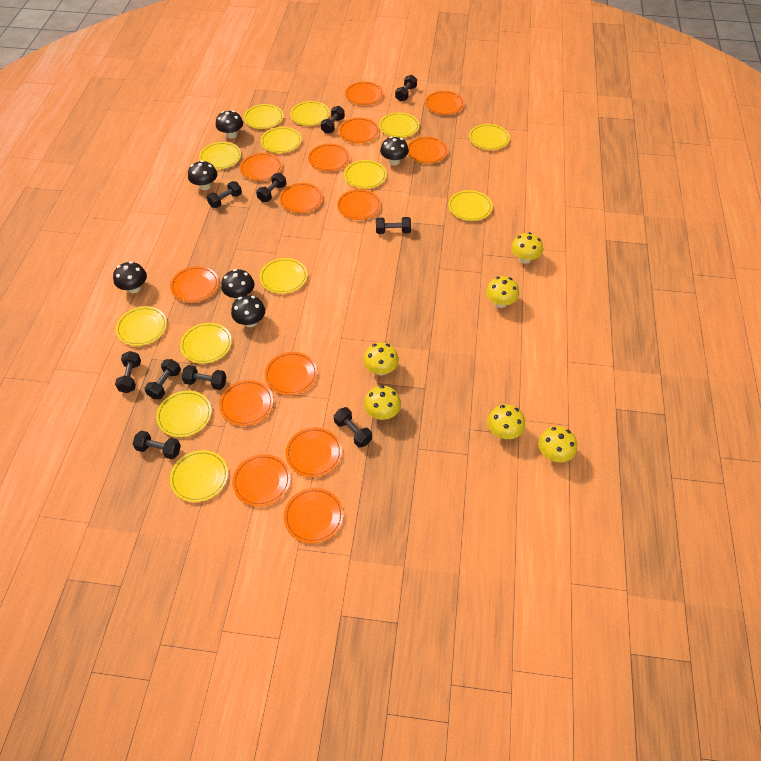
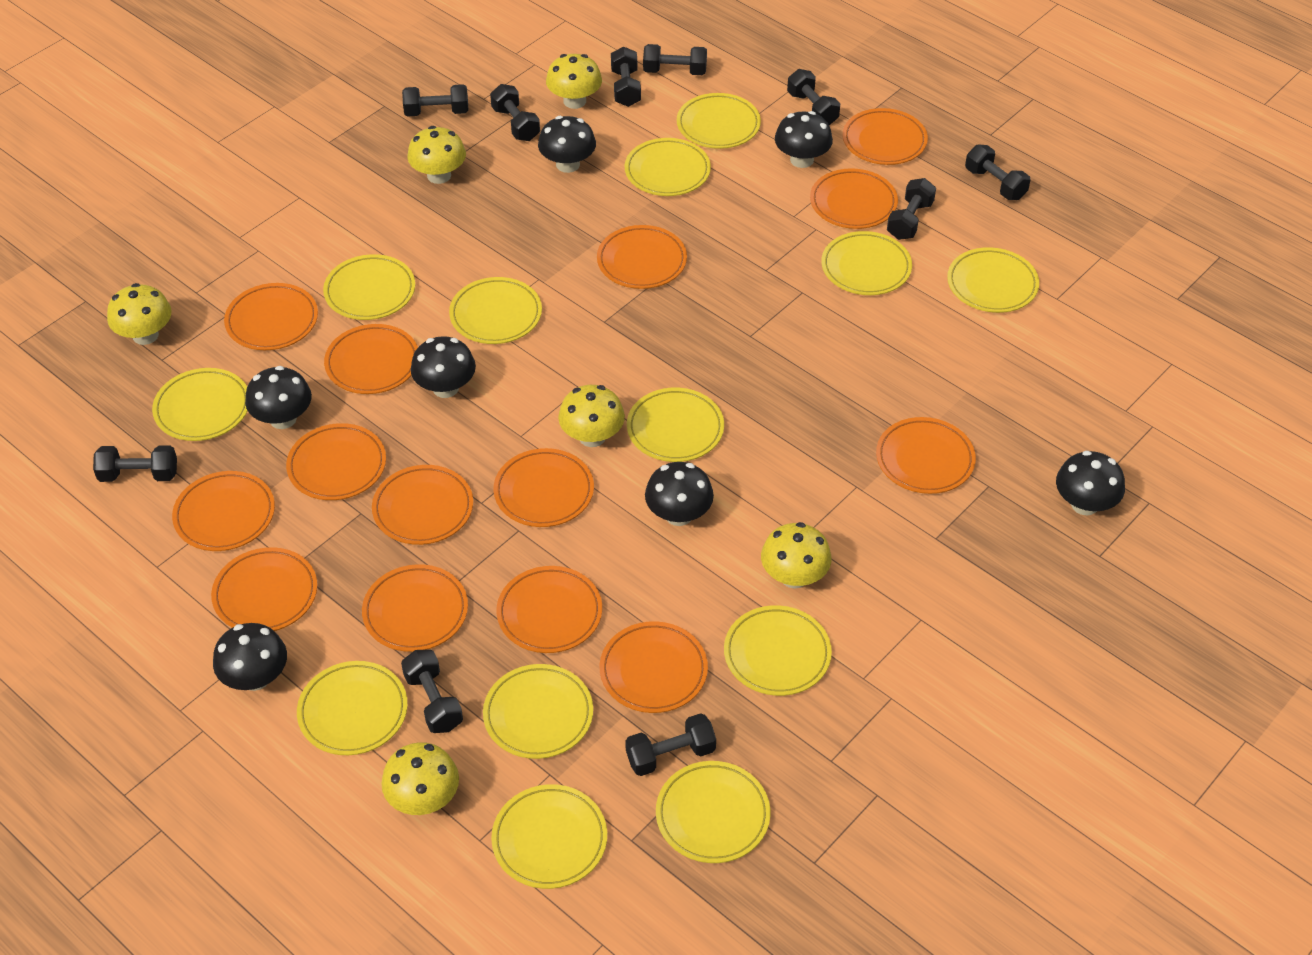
black mushroom: [113,261,147,293] [188,160,217,190] [216,111,243,139] [221,269,254,300] [231,295,265,327] [380,136,409,165] = 6 -> [213,623,287,691] [245,366,312,429] [411,336,476,398] [538,116,596,173] [645,462,714,526] [775,111,833,168] [1056,451,1125,515] = 7

